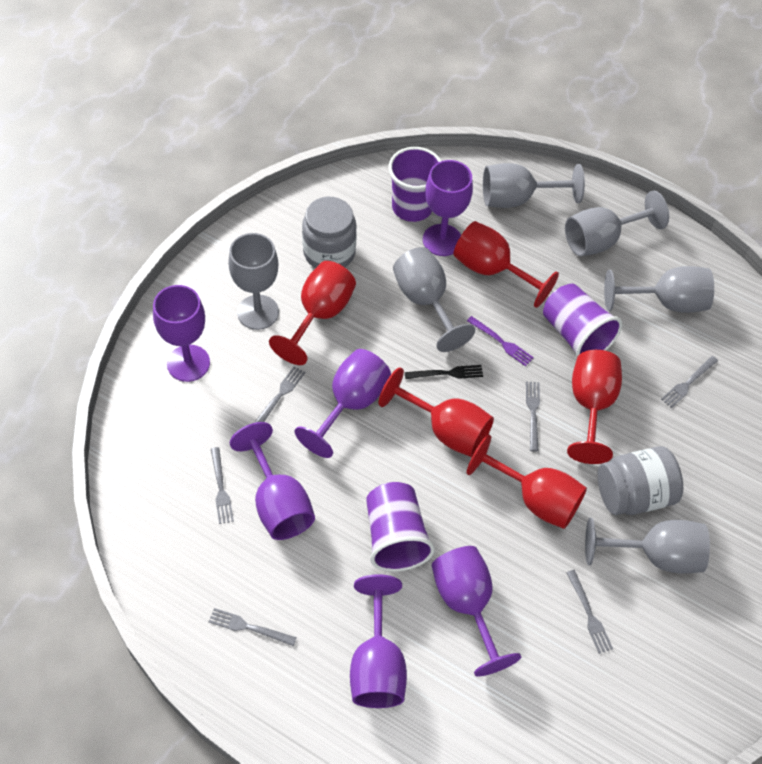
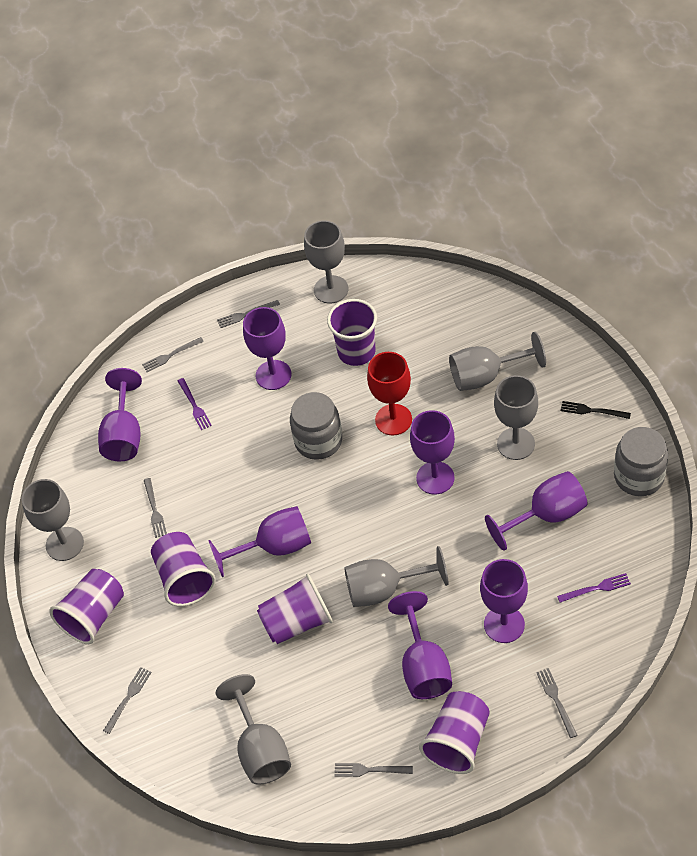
purple cup: [366,482,435,572] [388,147,441,222] [543,284,622,357] = 3 -> [49,569,124,644] [151,532,216,606] [257,574,333,644] [327,299,377,366] [419,691,490,774] = 5
purple fork: [467,316,534,366] = 1 -> [178,378,212,430] [557,573,631,603] = 2
purple goblet: [153,285,210,382] [230,422,315,540] [295,349,391,458] [350,574,407,708] [423,160,473,256] [431,546,521,676] = 6 -> [98,368,142,461] [208,506,311,577] [243,307,291,390] [388,591,452,699] [410,410,455,495] [480,559,528,643] [485,471,587,551] = 7
red goblet: [269,261,356,365] [379,367,494,457] [453,221,559,308] [467,435,587,529] [567,350,622,464] = 5 -> [367,352,412,435] = 1

